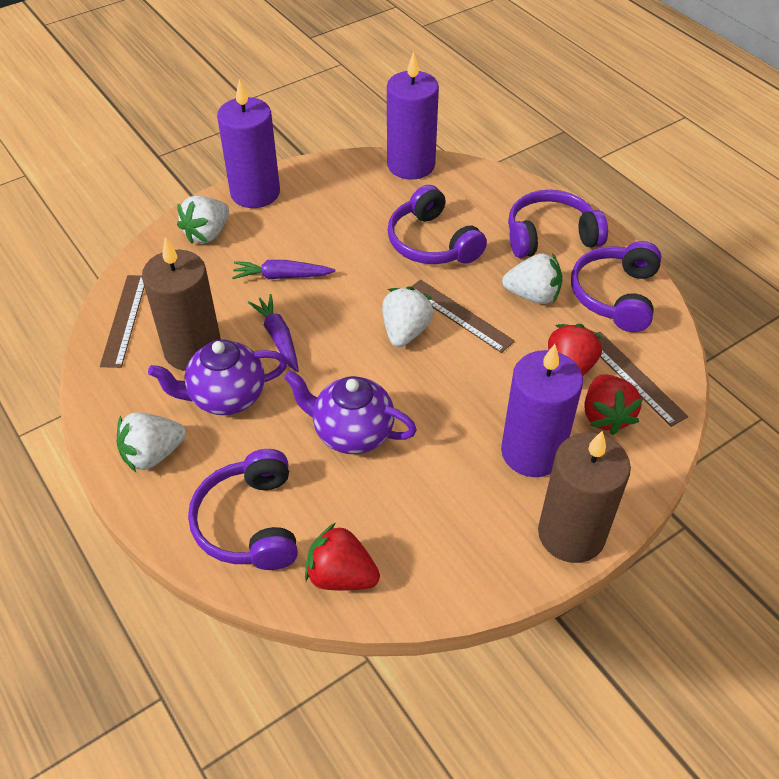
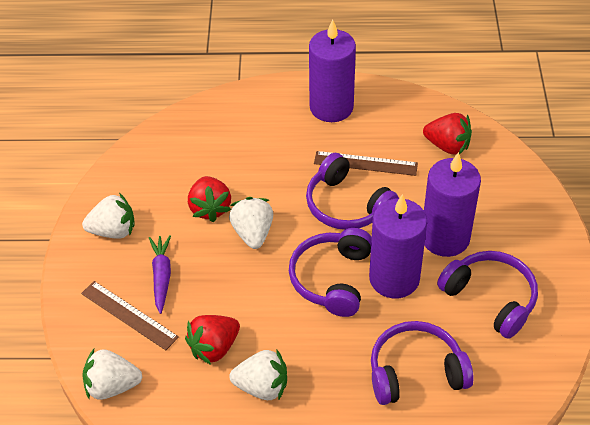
brown candle: [142,238,221,371] [538,431,631,563] = 2 -> none = 0
brown ruler: [100,275,144,368] [411,279,515,353] [598,332,688,427] = 3 -> [81,281,179,350] [314,151,418,176] = 2
purple carrot: [232,260,335,279] [248,294,299,372] = 2 -> [149,235,171,314] = 1
purple teapot: [148,339,288,415] [284,370,417,454] = 2 -> none = 0

